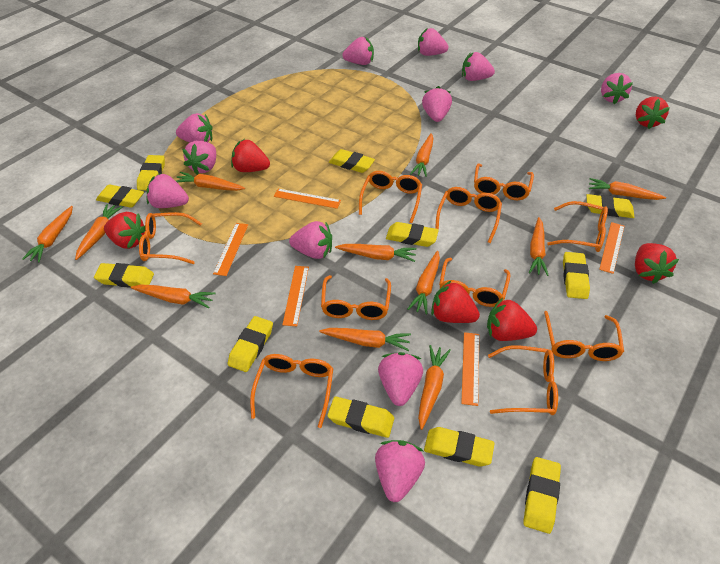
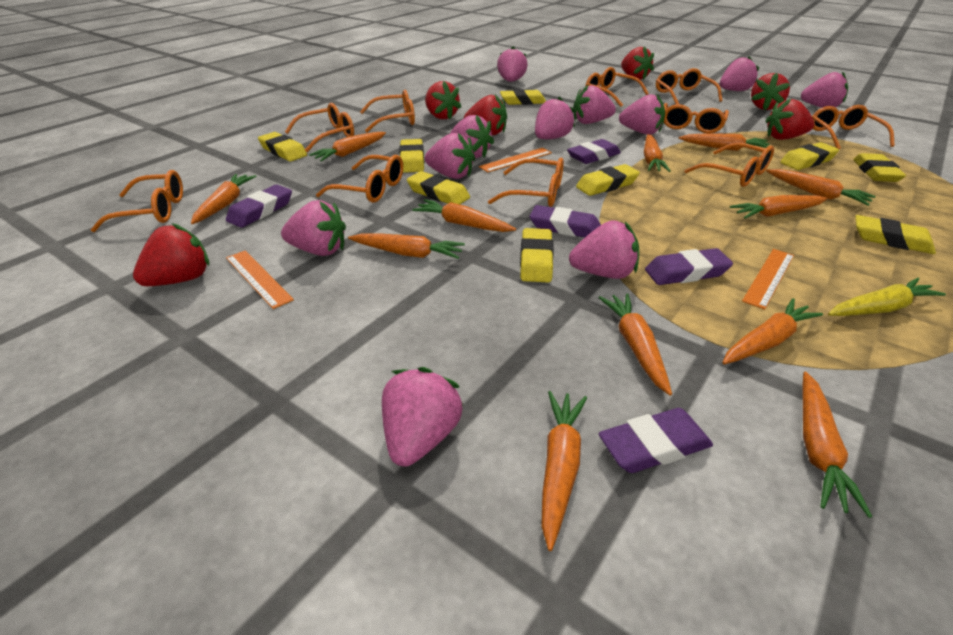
orange carrot: [22,206,73,262] [75,204,122,260] [131,285,215,308] [176,172,245,191] [319,328,411,351] [335,244,417,262] [408,251,440,314] [410,133,434,177] [418,345,451,430] [529,217,549,276] [589,178,666,200] = 11 -> [191,174,256,224] [309,132,386,162] [348,233,465,259] [412,199,516,232] [541,391,587,551] [599,293,672,395] [644,134,671,172] [679,133,769,151] [722,298,823,364] [730,195,828,219] [766,169,876,206] [803,372,872,518] = 12
orange ruler: [213,223,248,276] [274,189,341,209] [282,266,309,326] [461,332,479,406] [599,222,624,274] = 5 -> [226,251,294,309] [479,148,552,172] [742,249,794,310] = 3
purple eraser: none = 0 -> [226,185,292,228] [529,205,601,237] [567,139,621,164] [599,408,713,473] [645,248,733,285] = 5
yellow carrot: none = 0 -> [828,278,946,316] = 1
yellow eraser: [94,263,154,288] [96,184,144,208] [137,155,165,191] [228,316,273,372] [327,397,394,438] [329,149,375,173] [386,222,439,247] [424,427,495,467] [523,457,561,534] [563,252,590,299] [586,194,634,218] = 11 -> [258,132,307,162] [399,139,424,173] [407,171,470,204] [500,89,546,105] [520,228,554,283] [576,164,640,196] [780,142,839,170] [853,153,906,182] [855,215,936,254] = 9

